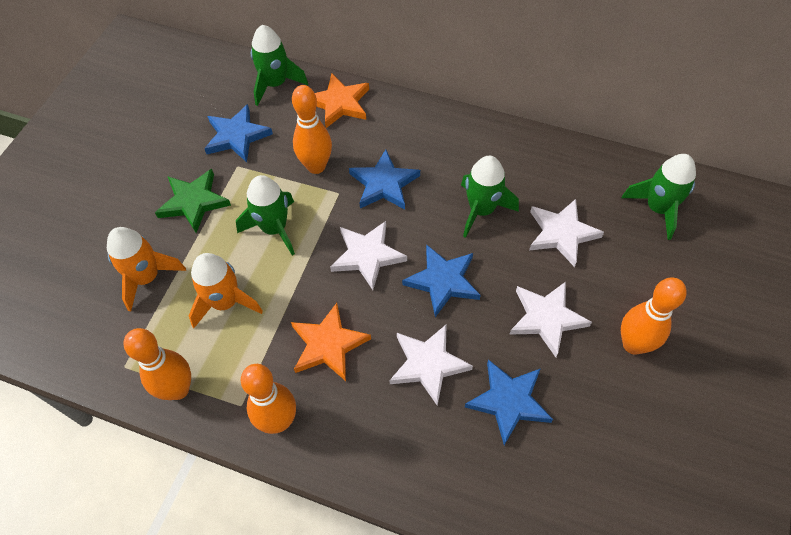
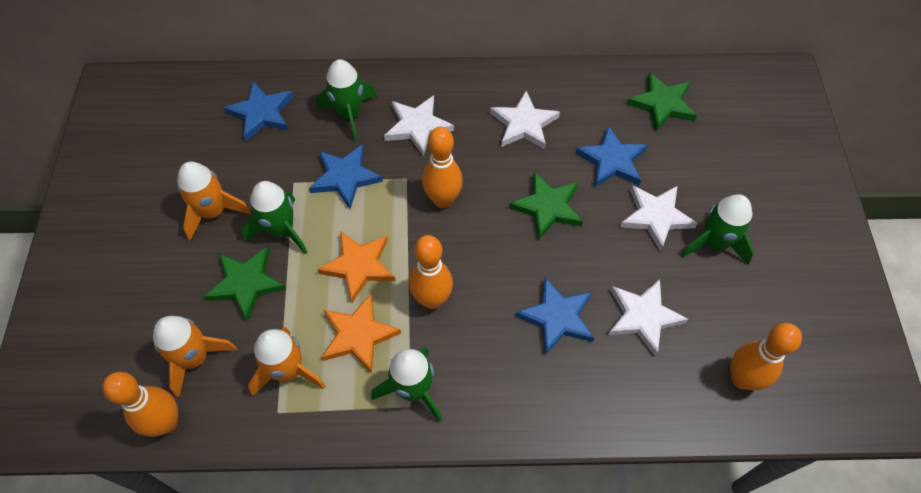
green star: [155,169,231,233] = 1 -> [204,247,286,321] [509,172,583,240] [627,72,697,132] = 3
orange rocket: [107,227,186,312] [189,253,263,328] = 2 -> [153,316,237,398] [177,161,251,241] [248,327,326,396] = 3

